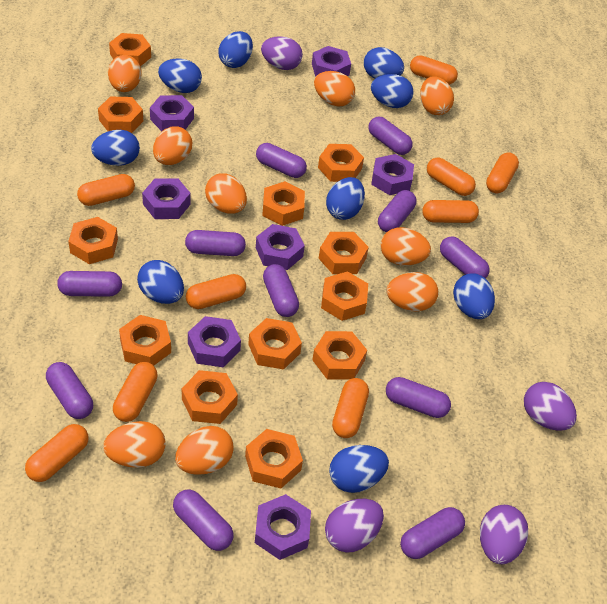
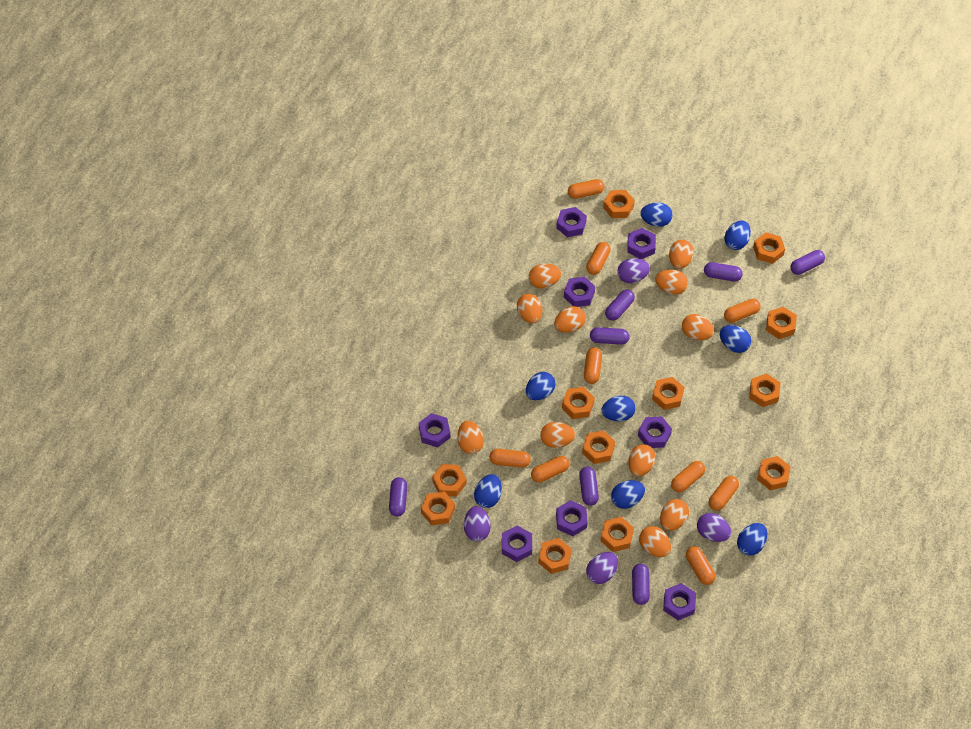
blue egg: [91,130,140,166] [137,260,184,304] [158,58,202,93] [219,31,253,68] [326,177,365,220] [329,445,389,493] [364,47,404,79] [371,74,414,108] [453,273,495,319] = 9 -> [474,474,502,508] [526,372,555,400] [601,396,636,421] [611,480,645,509] [640,203,673,227] [720,325,751,353] [725,220,751,250] [737,523,767,556] = 8
orange egg: [103,421,166,468] [108,55,142,92] [153,126,192,165] [175,426,234,475] [205,173,247,214] [314,71,355,106] [381,227,431,265] [386,272,438,312] [420,77,454,115] = 9 -> [457,421,484,454] [517,294,542,323] [529,264,561,289] [540,422,575,448] [554,306,586,333] [628,444,656,476] [639,526,671,557] [655,269,688,295] [660,499,689,531] [669,240,694,269] [682,314,714,340] = 11
purple capsule: [46,362,93,419] [57,271,122,297] [173,489,234,551] [185,230,246,256] [256,143,307,178] [263,264,299,317] [369,117,413,155] [378,190,416,232] [386,377,451,418] [400,507,465,559] [440,236,490,278] = 11 -> [389,477,407,517] [579,467,599,506] [590,327,630,345] [605,290,635,321] [632,563,650,605] [704,262,743,282] [790,250,825,275] = 7
purple nut: [142,178,191,219] [150,95,194,131] [188,316,241,367] [255,494,311,560] [256,224,305,270] [312,46,351,77] [371,154,414,195] = 7 -> [419,413,450,447] [502,526,532,562] [556,207,587,237] [556,500,588,536] [564,276,595,307] [627,228,656,259] [638,417,672,448] [663,583,696,620] = 8

